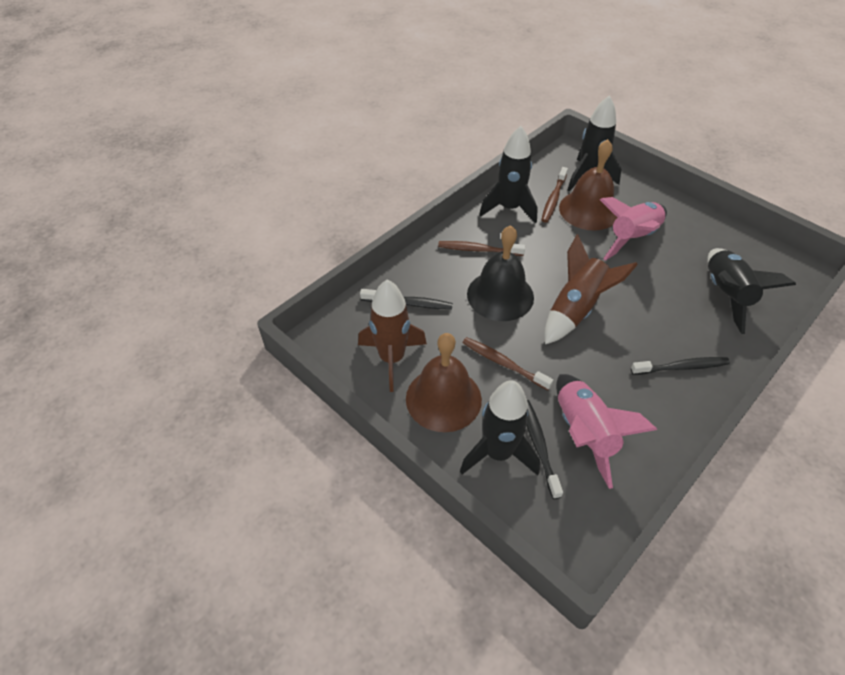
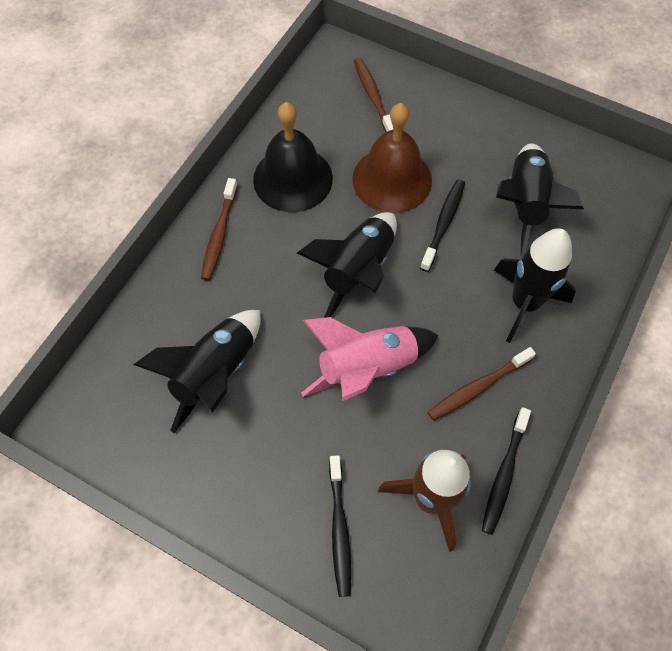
brown bell: [406,333,482,432] [559,139,617,231] = 2 -> [352,103,432,213] = 1
brown rocket: [358,279,427,392] [544,234,638,344] = 2 -> [378,450,471,552] = 1
pink rocket: [556,374,657,489] [600,197,667,261] = 2 -> [301,317,439,401] = 1

